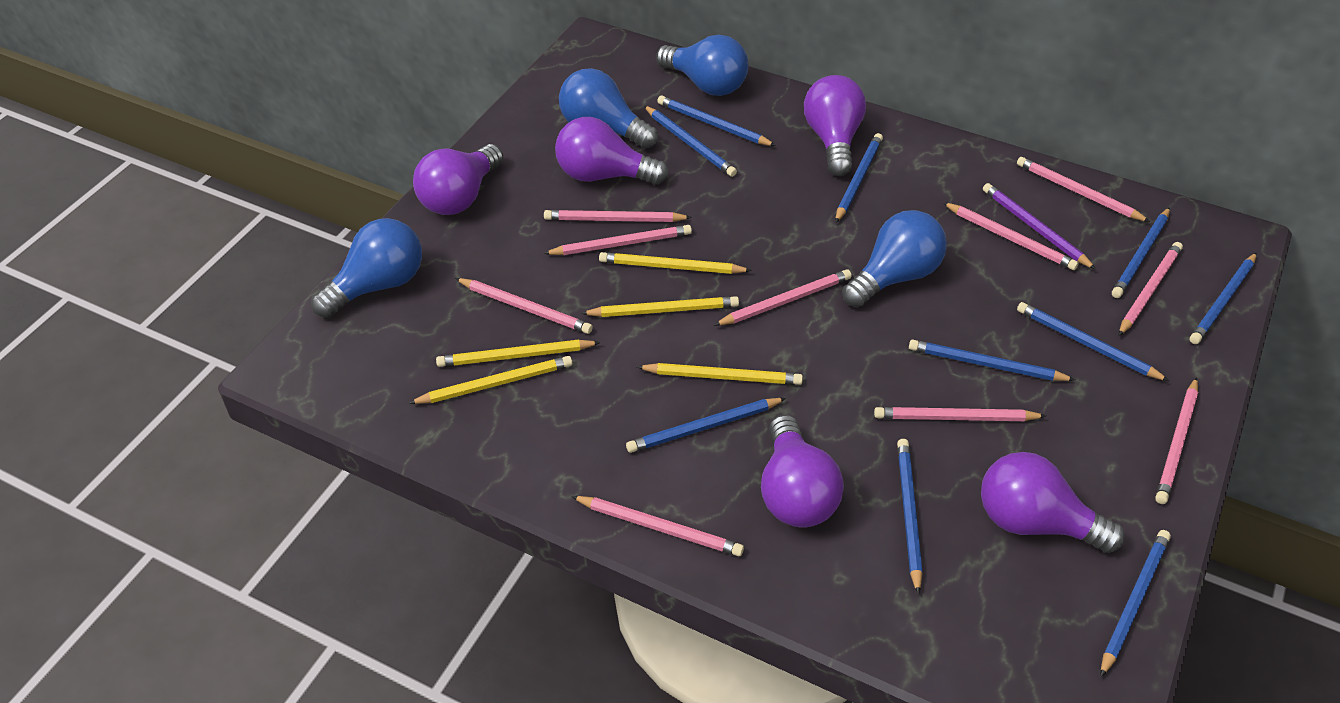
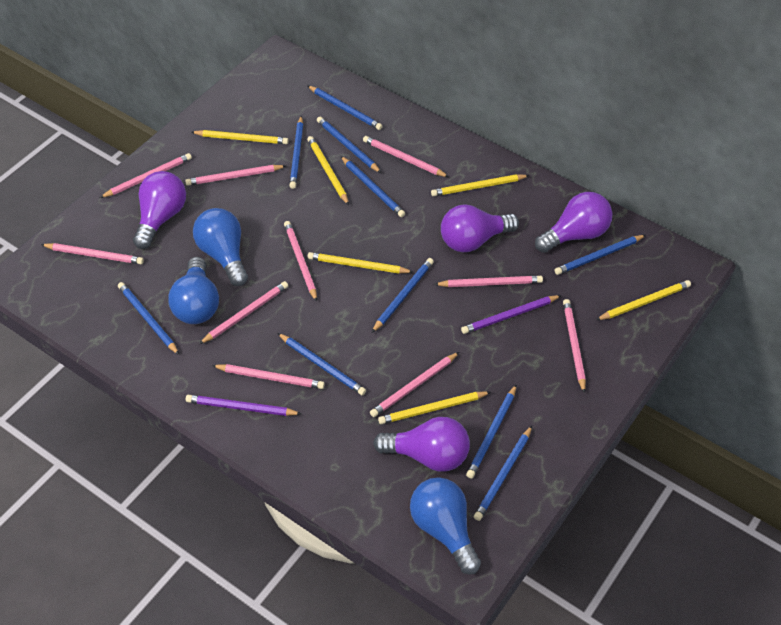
blue light bulb: [311,218,422,318] [559,68,658,149] [656,35,748,96] [842,210,947,307] = 4 -> [168,257,219,324] [193,208,248,286] [410,477,481,575] = 3
purple light bulb: [413,144,503,215] [555,117,668,185] [761,415,844,527] [804,75,866,176] [981,452,1125,553] = 5 -> [133,171,186,249] [373,417,470,472] [441,204,519,252] [535,192,612,253] = 4
purple pencil: [983,183,1096,269] = 1 -> [186,395,301,416] [461,295,562,334] = 2
yellow pencil: [408,356,572,404] [436,340,601,367] [581,296,739,317] [599,252,752,274] [637,363,803,385] = 5 -> [191,130,288,144] [307,136,349,205] [308,252,413,274] [378,391,491,424] [431,174,530,196] [596,280,691,320] = 6

